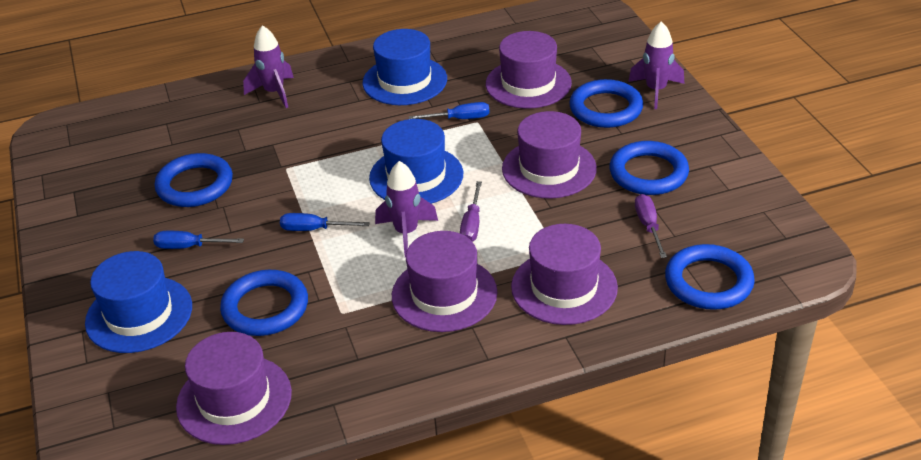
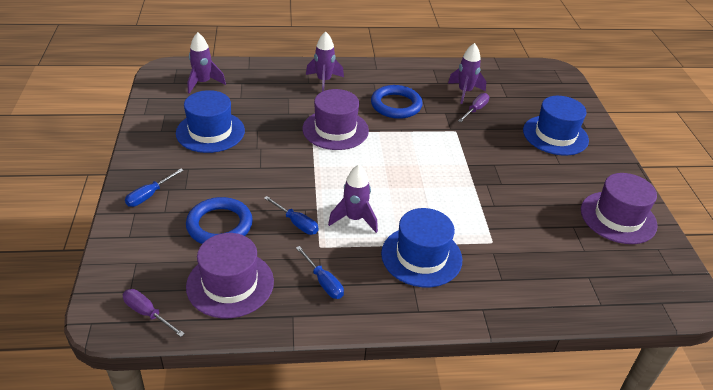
blue ring: [155,153,233,207] [220,270,308,336] [569,79,643,128] [609,141,689,195] [665,244,755,310] = 5 -> [186,197,253,244] [371,85,423,119] = 2
purple hat: [176,332,292,445] [392,231,498,332] [486,31,572,108] [502,111,597,199] [511,224,618,325] = 5 -> [186,233,274,318] [302,89,369,150] [581,173,657,244] = 3
purple rocket: [243,25,294,108] [375,161,438,258] [628,21,684,109] = 3 -> [188,32,226,94] [306,31,344,92] [328,165,378,233] [448,43,486,104] = 4

